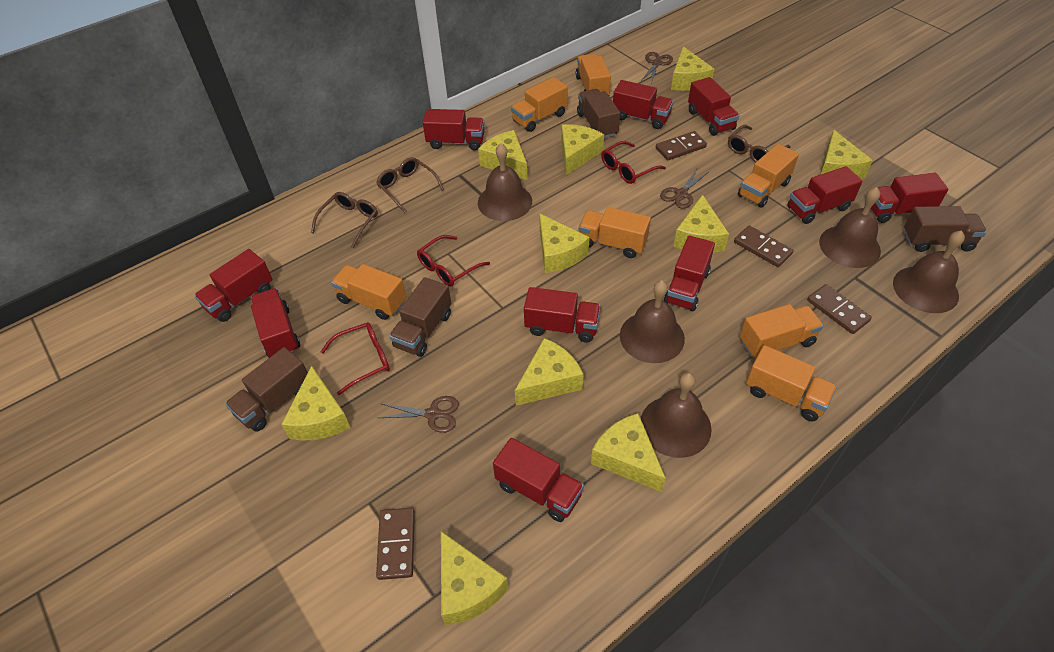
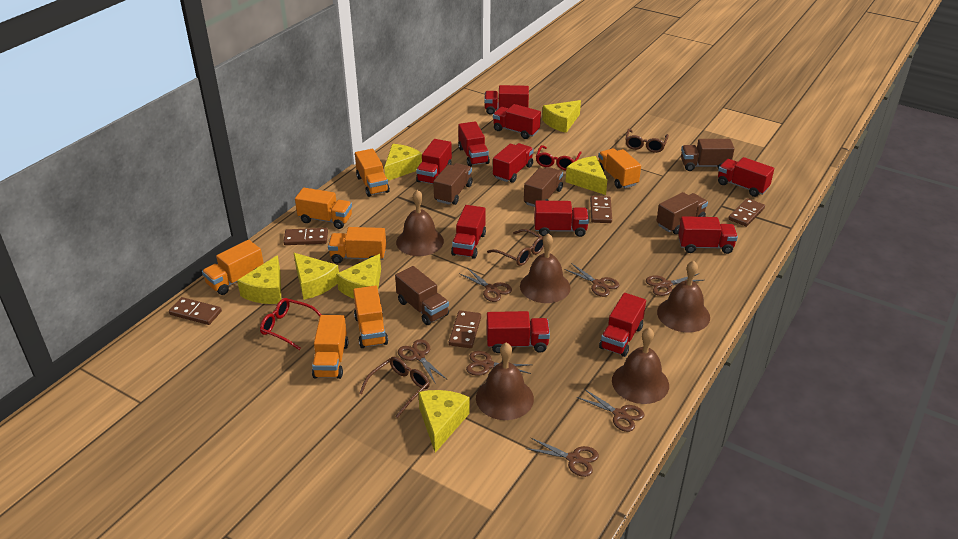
brown domino: [376,508,415,580] [656,131,707,161] [734,225,793,267] [807,284,872,334] = 4 -> [169,297,222,325] [283,228,328,245] [449,310,481,348] [590,196,612,223] [728,198,765,227] = 5
brown scissors: [379,396,459,433] [641,52,673,81] [660,169,708,209] = 3 -> [398,339,446,384] [460,268,512,302] [466,351,531,376] [525,437,599,477] [564,263,619,297] [577,389,644,432] [646,273,703,296] = 7
brown truck: [225,347,308,432] [389,277,451,357] [577,89,620,138] [904,206,987,252] = 4 -> [395,266,449,325] [433,163,473,205] [524,167,563,207] [656,192,708,234] [681,139,735,171] = 5
red glasses: [320,323,390,395] [417,235,490,287] [601,141,666,184] = 3 -> [260,298,321,350] [536,145,582,170] = 2
red truck: [194,249,273,322] [251,288,300,358] [423,109,484,151] [493,438,584,522] [524,287,601,342] [613,80,674,129] [664,235,715,311] [688,77,739,136] [787,166,862,224] [871,173,948,223] = 10 -> [416,139,452,184] [451,205,486,259] [458,121,490,167] [484,85,529,115] [487,311,550,353] [493,104,541,139] [493,143,534,183] [534,201,589,237] [599,293,646,357] [678,216,738,254] [718,157,774,197] = 11
yellow cheese: [281,366,350,441] [441,531,509,626] [478,130,528,180] [515,338,584,406] [539,213,590,273] [561,124,604,175] [591,413,666,492] [671,46,714,91] [673,195,729,253] [820,130,873,179] = 10 -> [237,255,281,304] [294,253,339,300] [336,254,381,299] [384,144,422,181] [418,390,470,453] [542,100,581,133] [566,156,607,195] = 7

